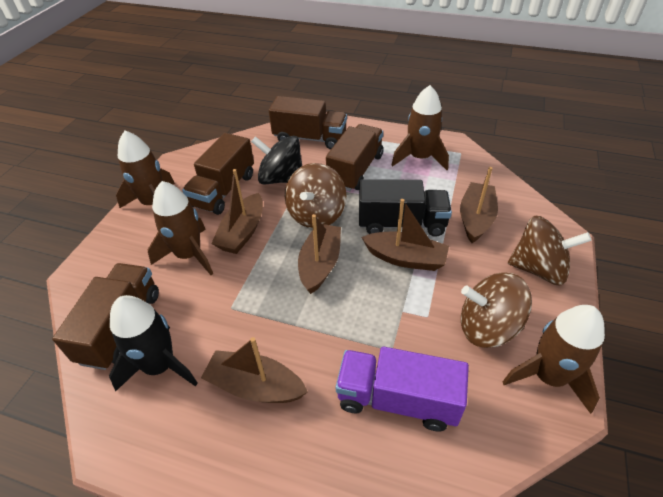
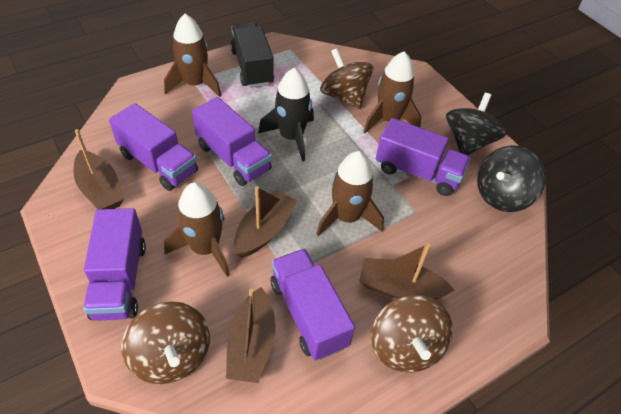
black spinning top: [251,136,302,185] = 1 -> [446,93,506,155] [477,145,546,212] = 2
brown boat: [201,337,308,403] [211,169,263,254] [298,214,341,294] [361,199,449,271] [460,167,498,243] = 5 -> [74,129,124,209] [226,287,275,383] [234,186,297,258] [359,243,454,300] = 4
brown truck: [52,263,159,370] [182,133,254,215] [269,96,347,150] [326,124,383,191] = 4 -> none = 0
purple truck: [336,346,469,432] = 1 -> [83,208,146,321] [109,103,198,191] [192,97,272,186] [271,249,355,360] [376,118,471,196] = 5

